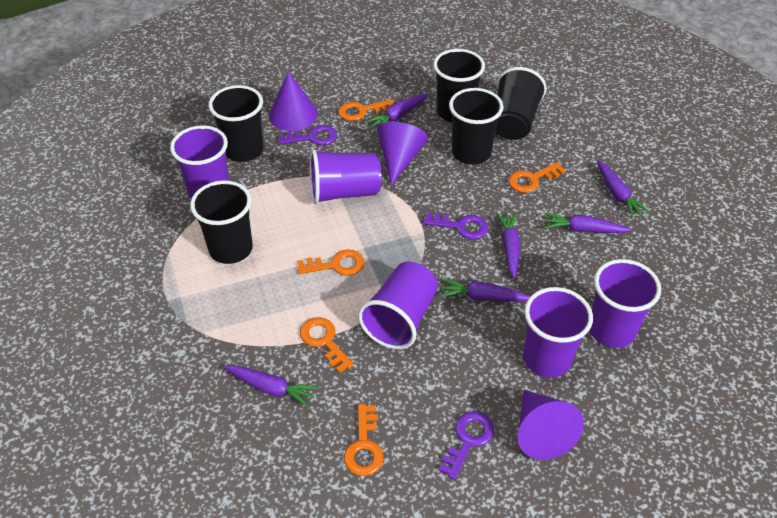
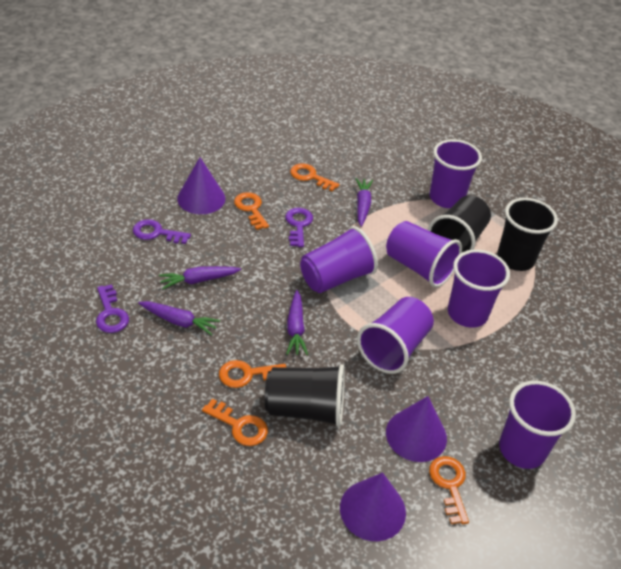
black cup: [190,181,253,264] [209,85,264,162] [433,49,485,122] [449,88,504,165] [495,67,547,140] = 5 -> [265,364,345,427] [428,196,491,252] [497,198,558,271] = 3
purple carrot: [223,365,318,407] [366,93,428,127] [440,279,531,302] [496,212,520,279] [544,213,631,233] [597,160,650,218] = 6 -> [138,301,220,336] [159,266,241,289] [286,290,308,355] [356,178,373,227] = 4
purple cup: [170,126,229,199] [309,149,381,204] [358,262,438,349] [523,287,593,378] [590,259,661,348] = 5 -> [300,226,378,293] [357,297,434,374] [386,221,462,287] [429,139,482,208] [448,249,510,328] [499,381,576,469] = 6

